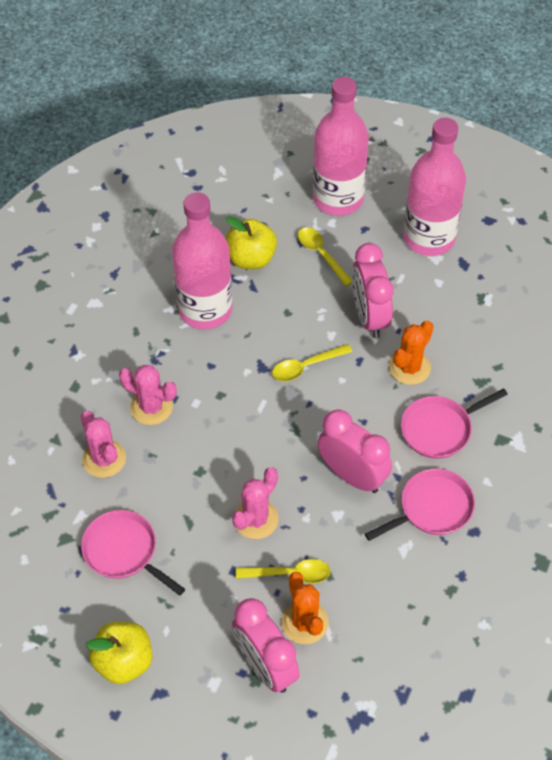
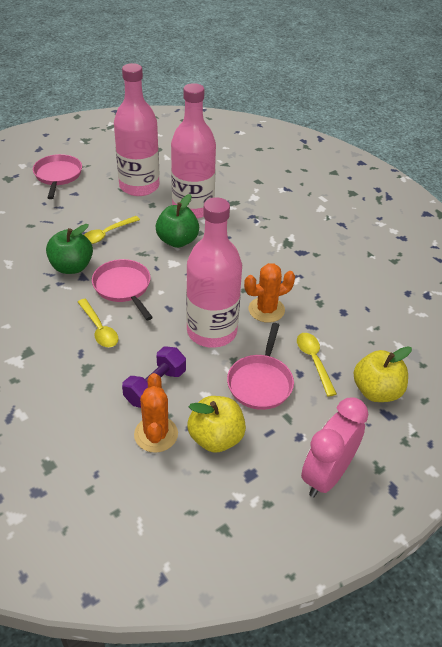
green apple: none = 0 -> [46,224,93,274] [155,194,199,248] = 2
pink cactus: [81,411,126,478] [119,365,177,425] [232,467,279,539] = 3 -> none = 0
pink clock: [232,598,300,693] [317,410,392,493] [352,243,393,338] = 3 -> [301,397,369,497] = 1
purple dumbbell: none = 0 -> [122,347,186,408] = 1

